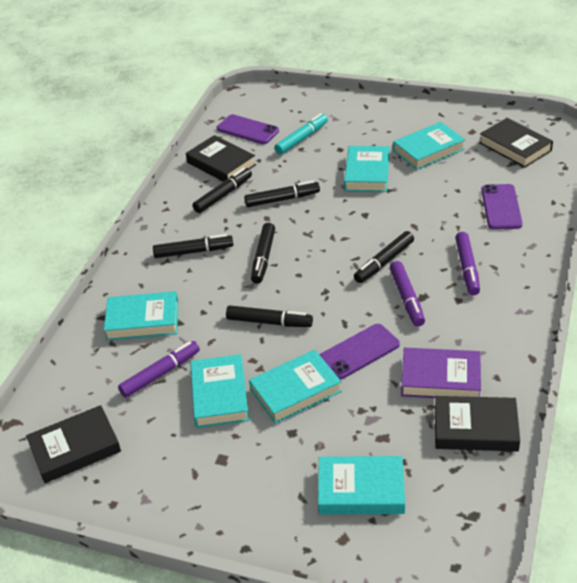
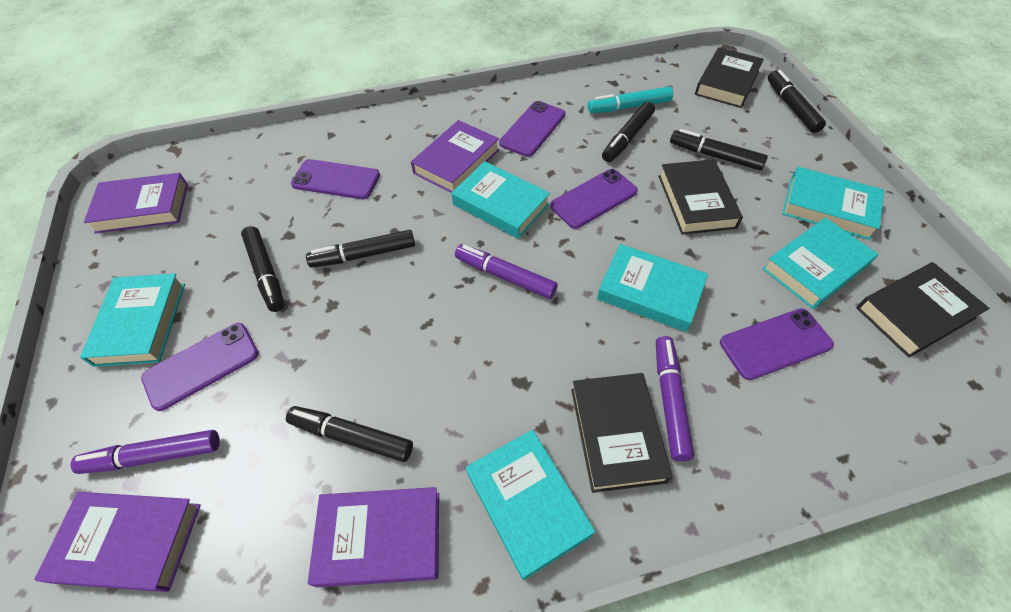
purple book: [401,348,481,398] = 1 -> [34,492,201,592] [84,173,188,234] [308,487,439,587] [411,120,499,193] = 4
purple phone: [217,114,279,144] [319,324,400,379] [481,184,523,230] = 3 -> [141,323,259,411] [291,159,380,199] [499,101,565,157] [550,169,638,229] [720,309,834,380] = 5

